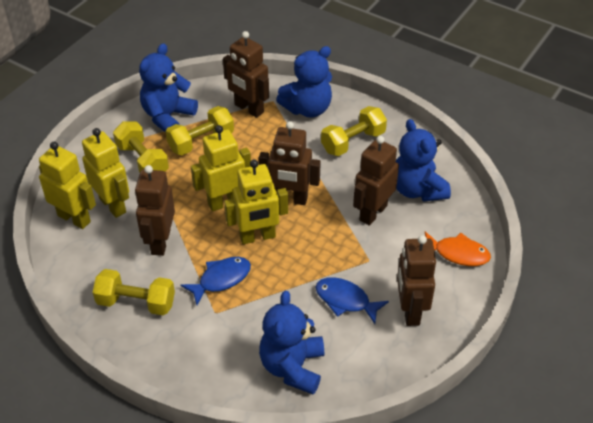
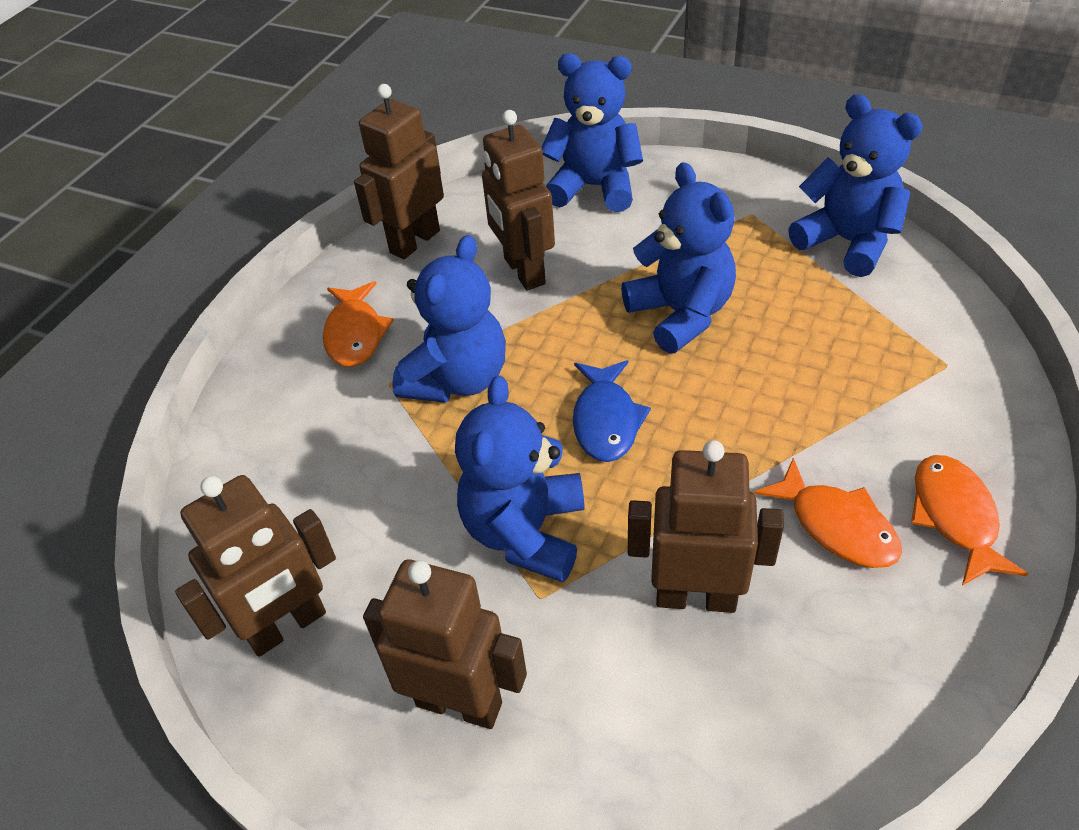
blue fish: [180,257,251,305] [315,277,389,324] = 2 -> [573,360,651,462] = 1
blue teddy bear: [139,43,198,133] [259,291,324,394] [276,46,332,118] [396,119,451,202] = 4 -> [392,235,506,403] [455,375,585,582] [541,53,643,212] [621,162,736,354] [788,94,923,277] = 5
orange fish: [425,231,491,266] = 1 -> [323,281,394,367] [754,458,902,568] [911,455,1028,586] = 3
yellow dumbbell: [93,269,175,315] [113,121,169,173] [166,106,234,155] [321,106,387,156] = 4 -> none = 0
yellow robot: [39,142,96,229] [82,128,129,218] [191,125,251,212] [224,160,288,244] = 4 -> none = 0

